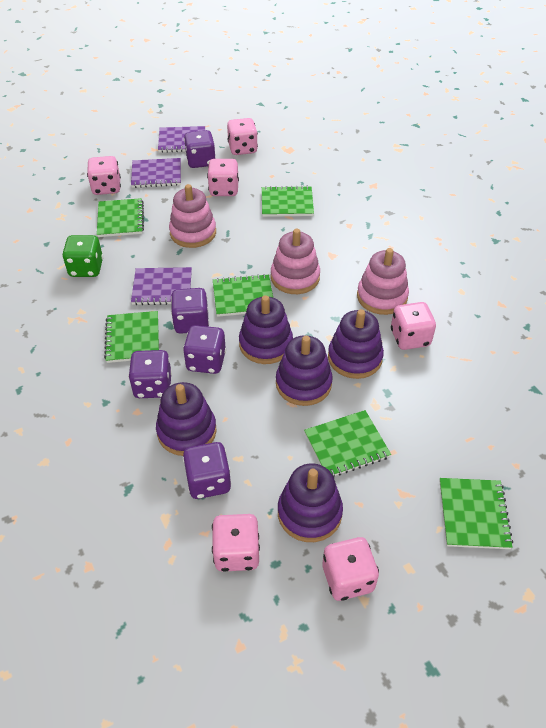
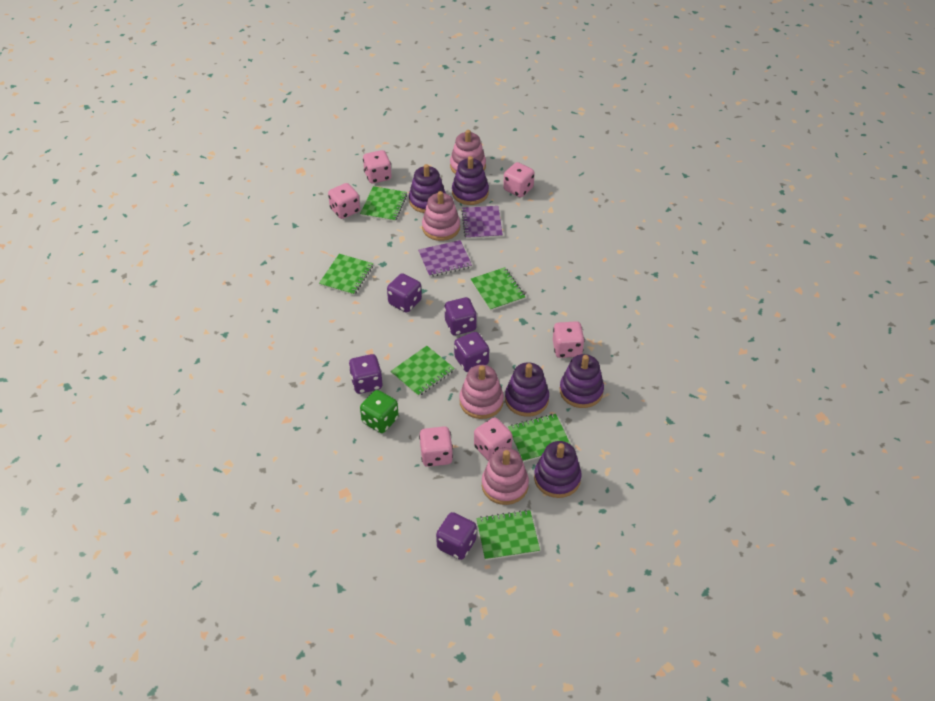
pink stacking toy: [169,184,216,248] [271,229,320,294] [357,248,409,315] = 3 -> [422,191,460,241] [450,130,486,174] [459,365,504,419] [482,448,529,505] = 4
purple notebook: [131,158,181,188] [131,267,192,305] [158,126,205,153] = 3 -> [418,240,472,277] [461,206,503,239] = 2

